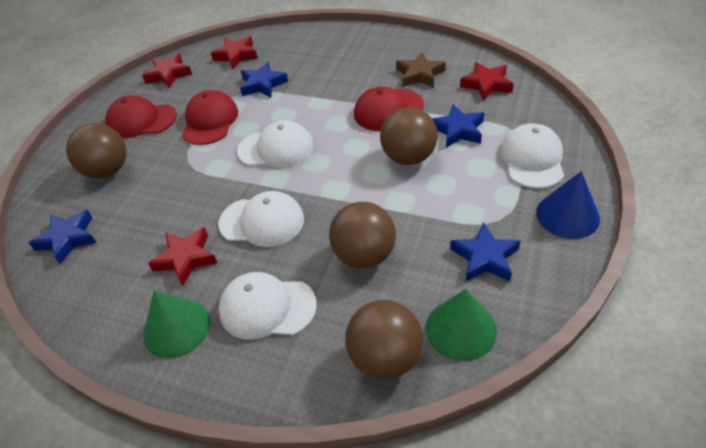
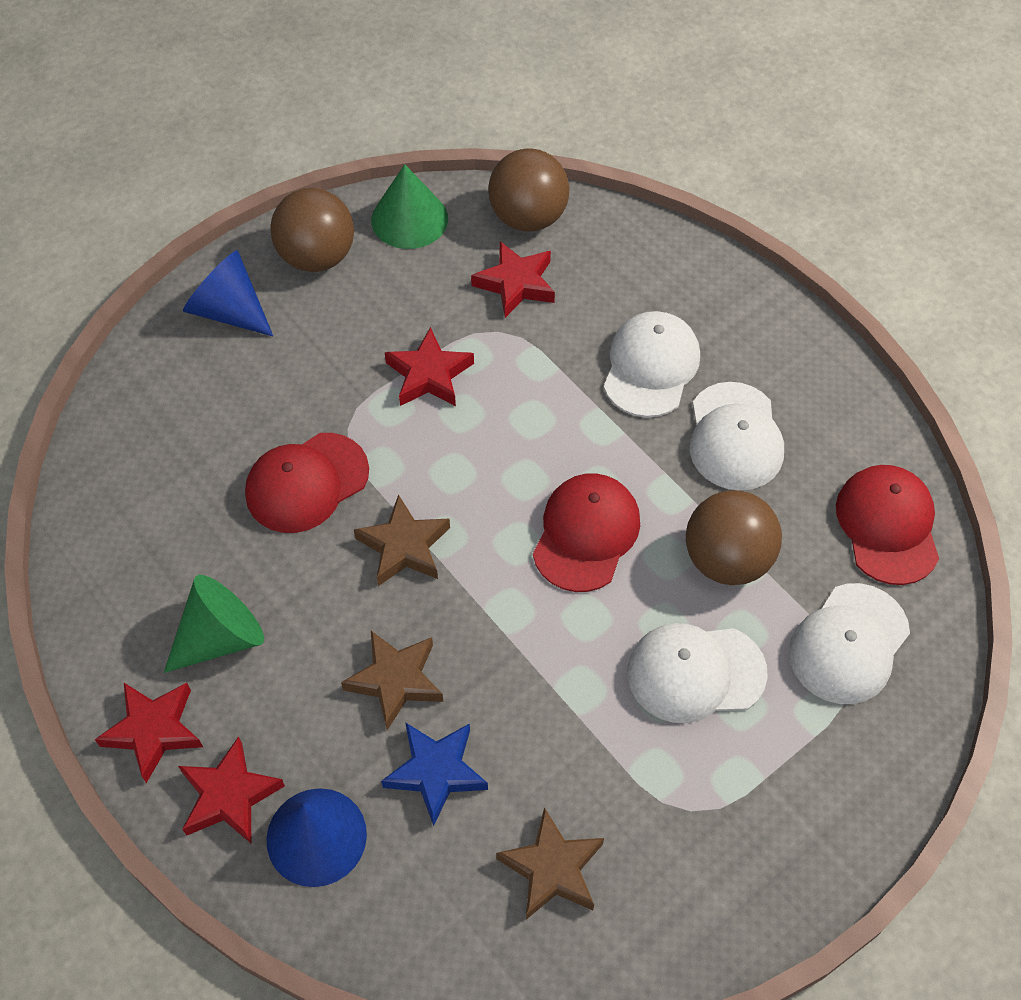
blue cone: [536,171,600,239] = 1 -> [183,250,273,336] [266,788,367,887] = 2
blue star: [29,210,96,264] [240,62,288,98] [432,104,484,148] [450,222,521,282] = 4 -> [381,722,488,826] = 1
brown ball: [66,123,126,179] [329,202,396,268] [345,300,423,379] [380,107,438,165] = 4 -> [270,188,354,272] [488,148,570,231] [686,490,782,585] = 3
brown star: [396,52,446,88] = 1 -> [341,631,443,730] [354,494,450,586] [496,807,604,920] = 3

